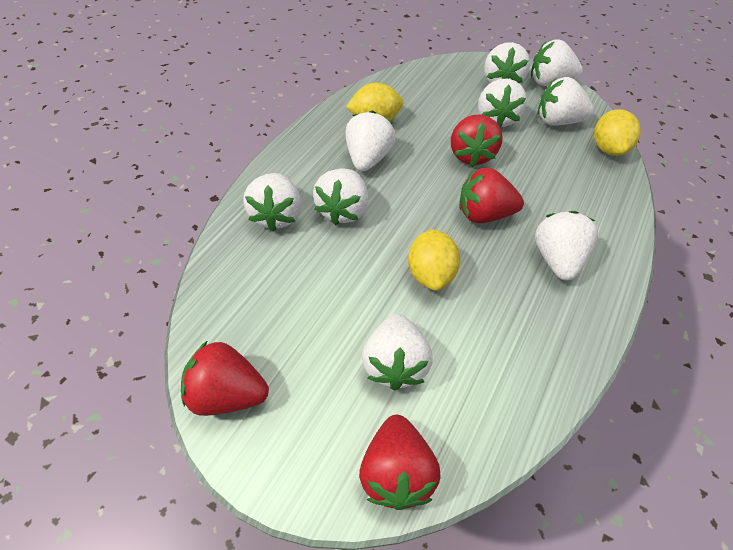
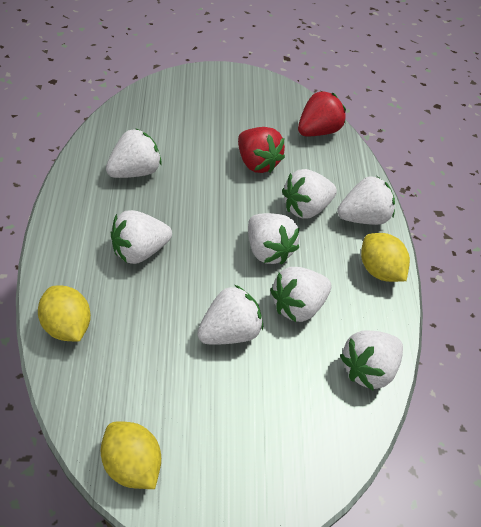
red strawberry: [181,340,269,416] [359,415,441,510] [451,114,503,167] [459,168,524,223] = 4 -> [238,127,285,173] [298,91,346,136] = 2
white strawberry: [243,173,302,232] [313,169,368,225] [345,111,396,171] [362,314,433,391] [478,79,527,127] [484,42,530,84] [531,39,583,86] [535,211,598,280] [538,77,594,126] = 9 -> [106,128,162,178] [111,210,172,264] [197,285,263,345] [248,213,299,264] [270,267,331,322] [282,169,337,219] [337,176,395,225] [340,330,403,390] = 8

